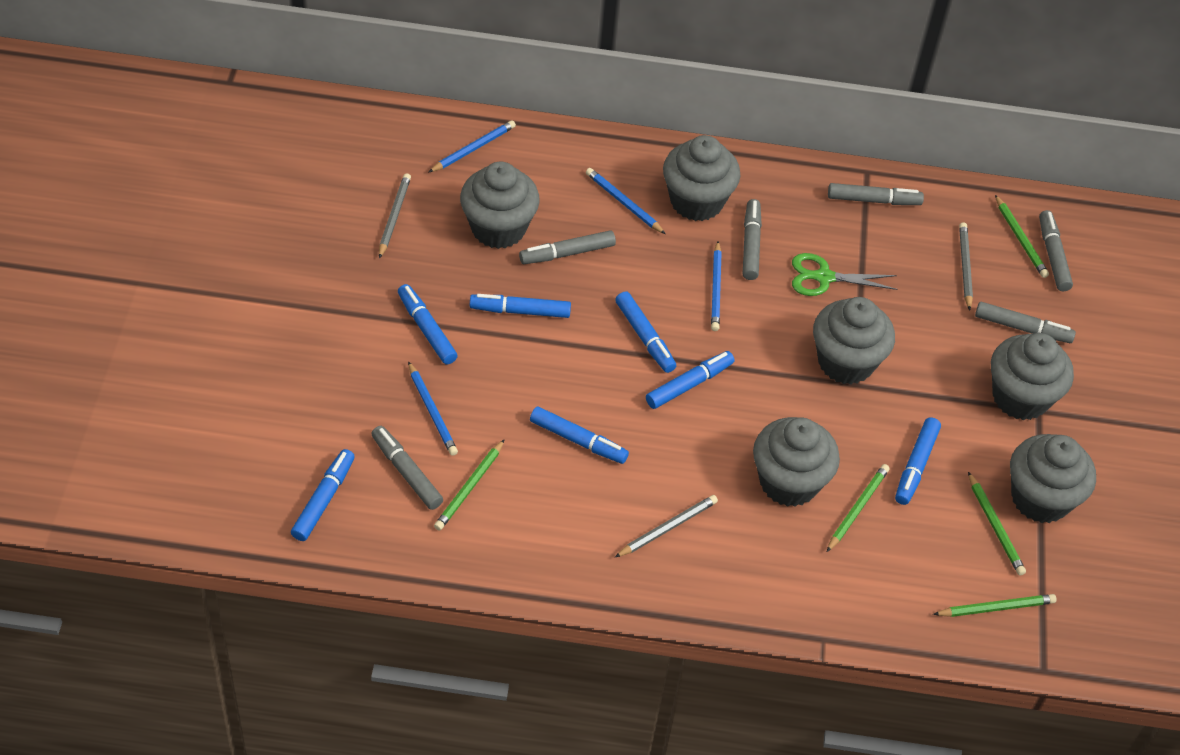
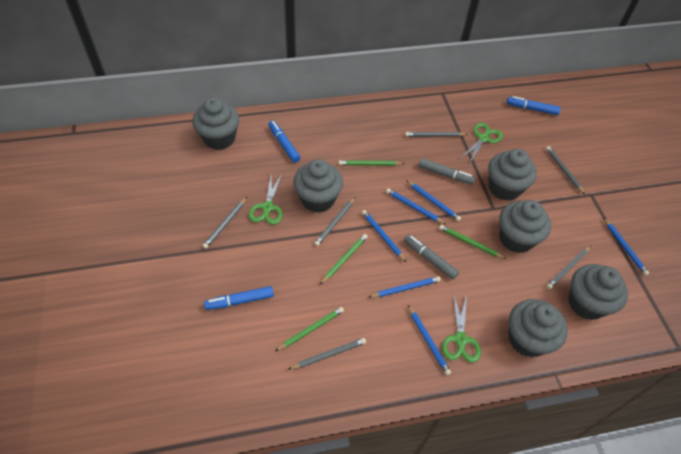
blue marker: [291,449,355,541] [398,284,458,364] [470,294,571,318] [530,406,629,464] [615,291,676,373] [646,351,734,409] [895,418,941,505] = 7 -> [204,286,274,310] [268,121,301,163] [507,96,561,115] = 3
blue pencil: [408,361,458,456] [428,120,516,173] [586,168,666,234] [711,241,722,331] = 4 -> [362,210,406,262] [369,276,441,298] [386,188,445,224] [406,180,461,221] [408,305,451,375] [603,217,649,276] = 6
green pencil: [434,439,505,530] [827,464,890,552] [933,594,1056,617] [968,472,1026,576] [995,195,1049,278] = 5 -> [275,307,344,351] [320,234,368,284] [339,160,405,166] [439,225,506,259] = 4
green scissors: [792,253,898,296] = 1 -> [248,174,283,225] [442,293,481,363] [460,123,503,163] = 3
grey marker: [371,426,443,510] [519,230,616,264] [743,199,762,280] [828,183,924,205] [975,302,1076,343] [1039,210,1073,291] = 6 -> [404,234,459,279] [418,158,475,185] = 2
grey pencil: [379,173,411,259] [615,495,718,557] [959,222,973,311] = 3 -> [202,197,247,249] [289,338,366,369] [314,197,355,246] [405,132,467,137] [546,146,585,195] [546,246,591,289] = 6

